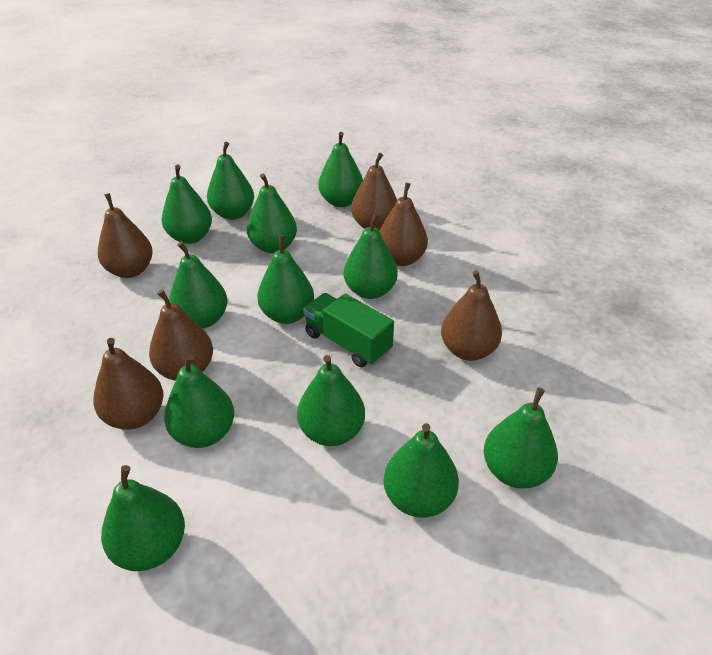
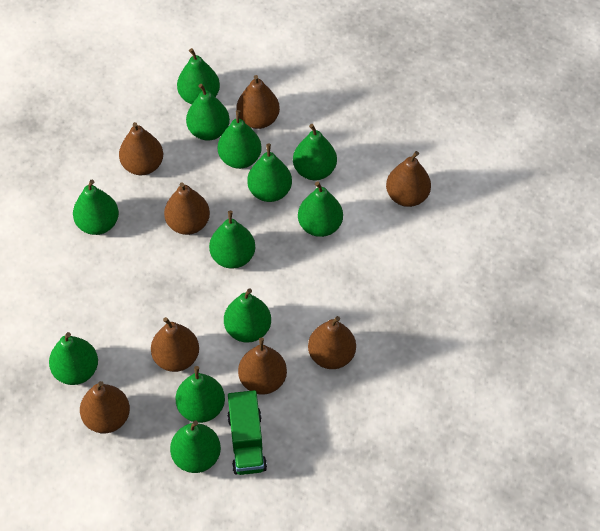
brown pear: [93,338,163,430] [98,193,153,278] [149,290,213,381] [351,153,397,230] [379,182,428,266] [441,270,502,361] = 6 -> [80,381,130,433] [119,122,163,175] [151,317,199,372] [164,182,210,235] [237,75,280,129] [238,337,287,394] [308,316,356,369] [386,151,431,207] = 8

